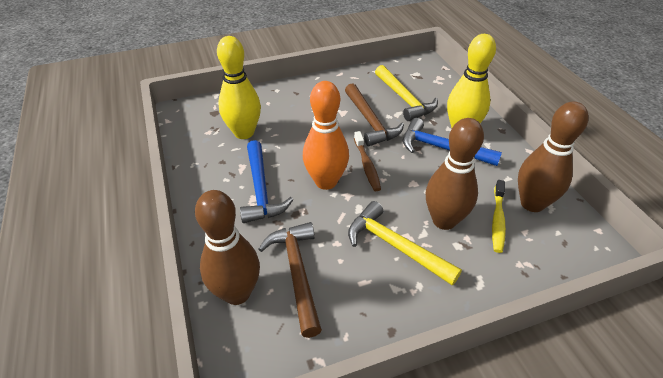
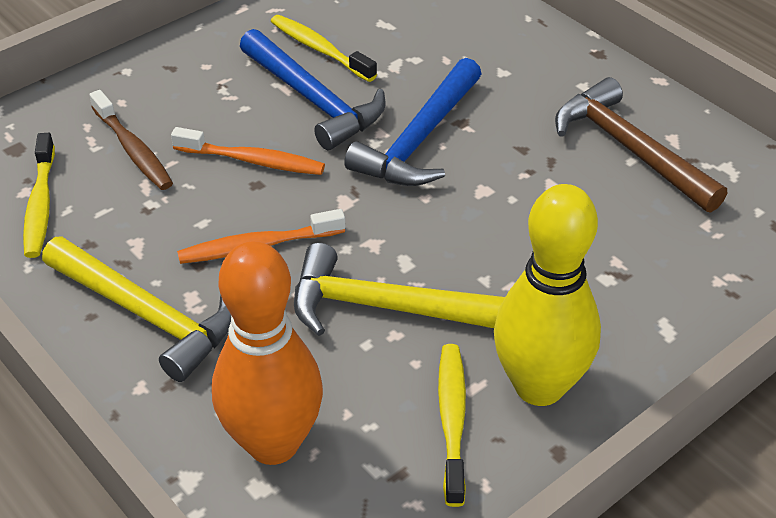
brown bowling pin: [195,190,260,305] [426,118,484,230] [518,102,589,212] = 3 -> none = 0
brown hammer: [258,222,322,338] [345,83,404,146] = 2 -> [555,77,727,213] = 1
orange toothbrush: none = 0 -> [171,127,325,175] [177,209,346,264] = 2
yellow bowling pin: [217,36,261,139] [447,34,496,128] = 2 -> [494,184,601,406] = 1
yellow toothbrush: [492,180,506,253] = 1 -> [23,133,55,258] [271,15,377,82] [438,344,466,507] = 3

